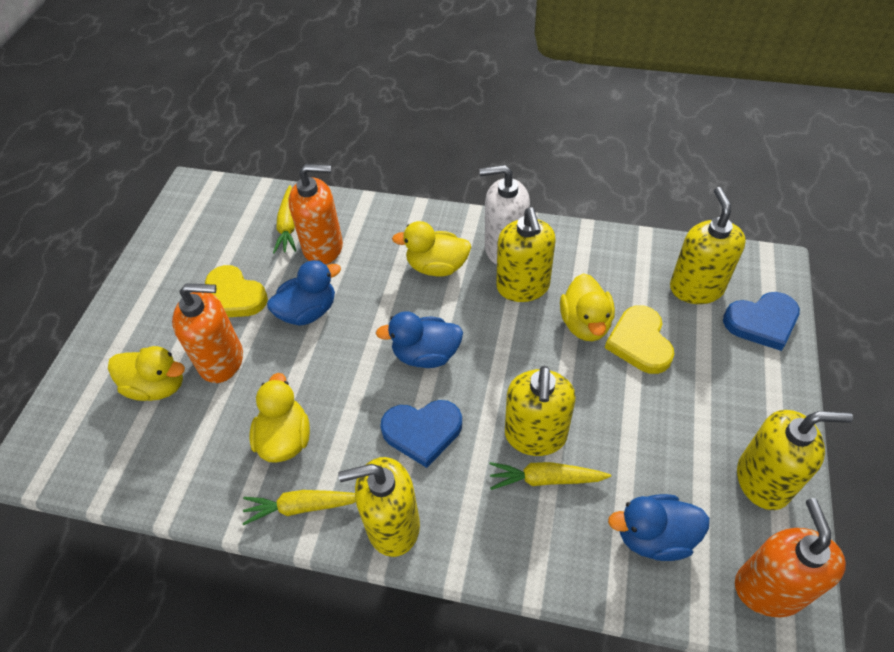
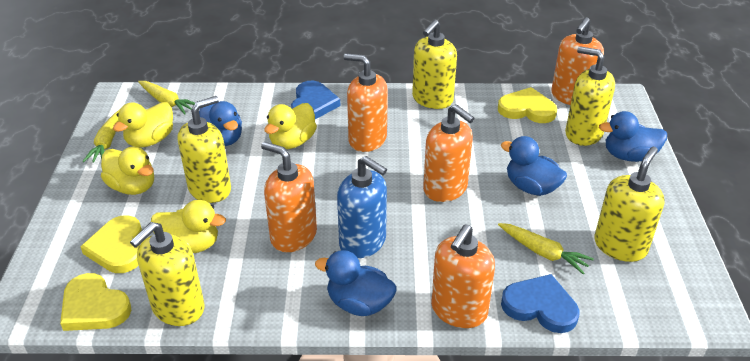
blue duck: [267,260,341,326] [376,311,463,368] [608,494,710,561] = 3 -> [199,101,242,146] [315,250,397,316] [501,136,567,196] [599,111,667,162] = 4
blue soap dispenser: none = 0 -> [337,156,387,258] = 1
orange soap dispenser: [172,283,243,383] [288,164,343,265] [735,498,846,617] = 3 -> [261,142,317,252] [344,53,388,152] [423,104,475,202] [431,224,495,328] [551,17,604,105] = 5
white soap dispenser: [479,165,530,265] = 1 -> none = 0
yellow heart: [205,265,268,317] [605,305,674,374] = 2 -> [60,273,131,331] [80,215,142,273] [498,87,557,123] = 3

